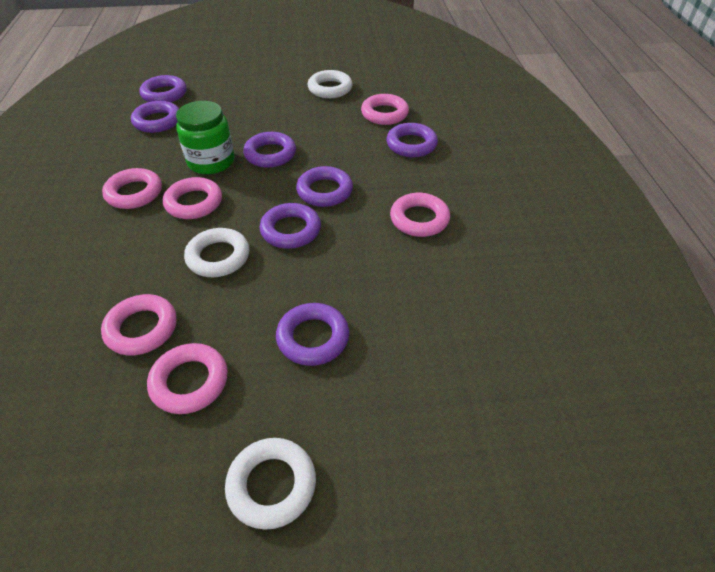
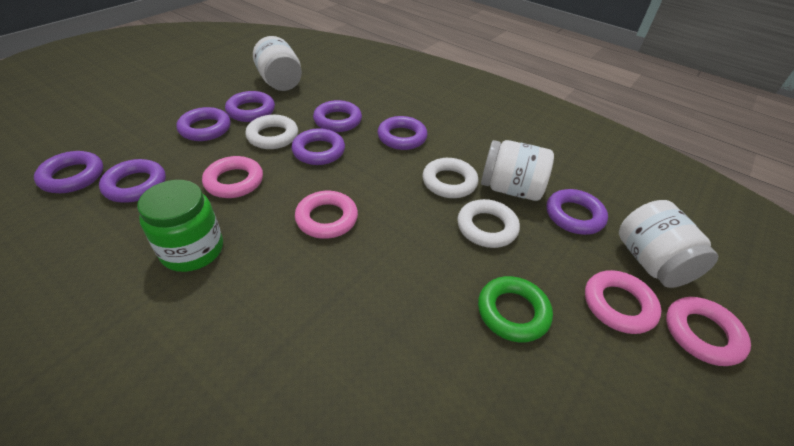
green ring: none = 0 -> [478,276,553,342] = 1
pink ring: [101,294,177,355] [102,168,162,209] [147,343,228,414] [163,177,222,219] [361,94,409,125] [390,193,450,237] = 6 -> [202,156,263,198] [295,191,358,239] [585,270,661,334] [666,297,751,366] = 4
purple ring: [131,101,179,133] [139,75,187,102] [243,132,296,168] [260,203,321,249] [276,303,349,366] [296,166,353,207] [386,123,438,157] = 7 -> [34,151,103,193] [99,159,166,203] [176,107,231,141] [225,91,275,122] [291,128,345,165] [313,100,362,132] [377,116,428,150] [546,189,608,235] = 8
white jar: none = 0 -> [253,36,302,91] [481,140,554,201] [619,200,718,288] = 3

